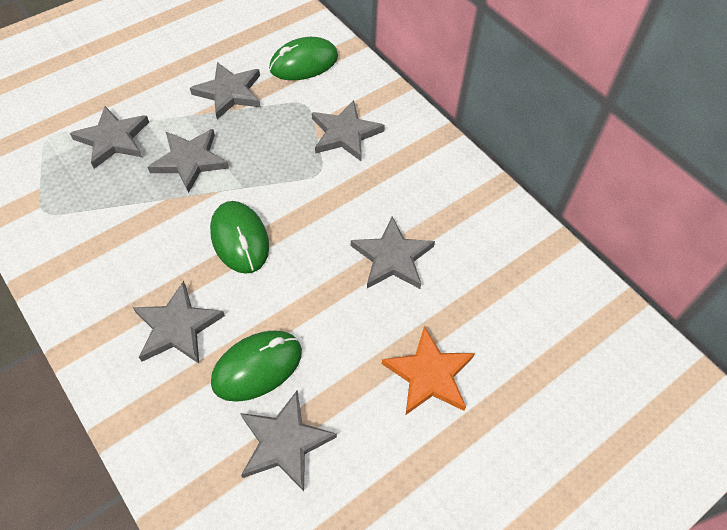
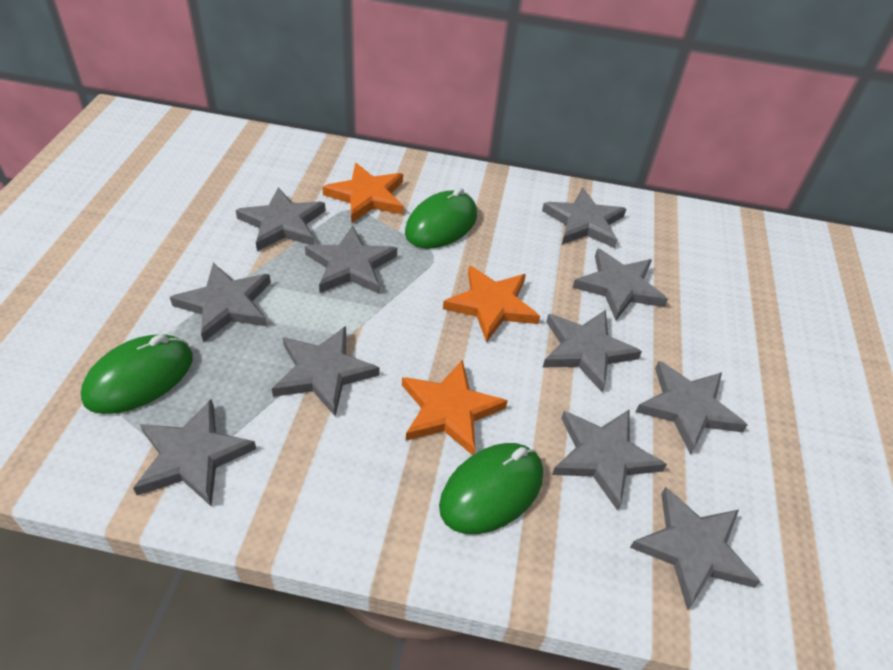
grey star: [70,106,149,169] [133,281,225,364] [148,129,229,193] [190,62,260,119] [240,391,337,491] [312,100,385,161] [351,217,435,289] = 7 -> [133,399,256,506] [170,263,271,343] [236,187,326,251] [272,326,380,416] [305,225,397,294] [542,187,626,248] [543,310,642,392] [552,410,667,511] [573,248,668,320] [630,487,761,610] [636,361,747,455] = 11
orange star: [382,326,475,415] = 1 -> [322,163,403,223] [402,360,508,455] [443,266,540,343] = 3

